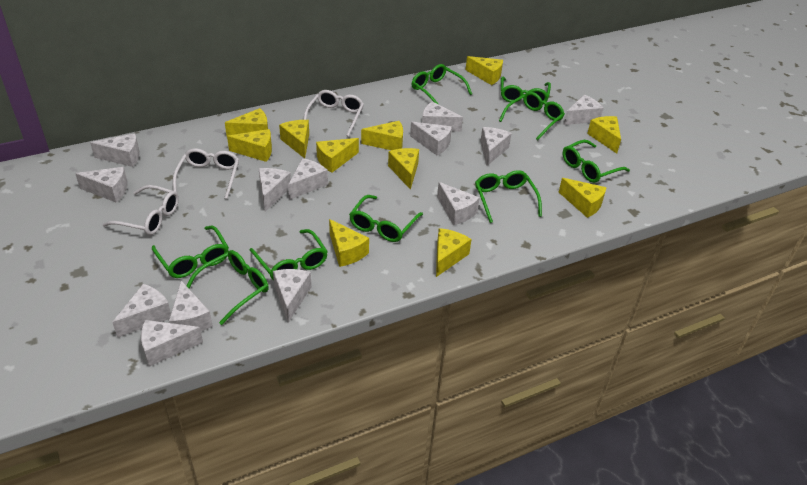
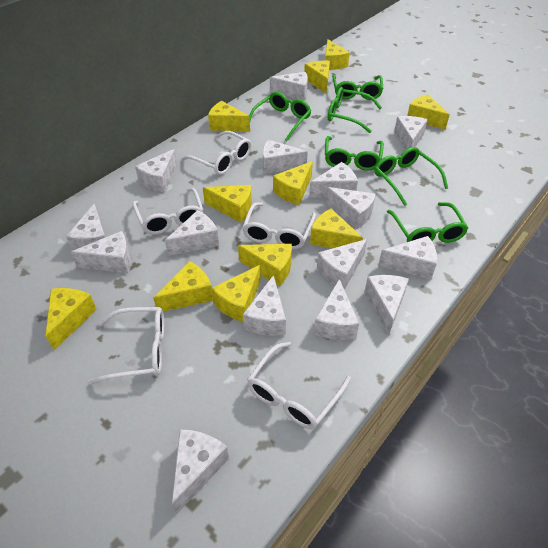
green glasses: [152,226,229,278] [187,250,269,325] [249,229,328,280] [349,195,423,242] [412,64,472,105] [475,170,542,223] [499,92,565,140] [501,76,551,104] [563,140,630,183] = 9 -> [249,92,312,141] [325,136,384,171] [328,87,382,133] [332,74,383,100] [374,147,448,206] [387,202,468,243] = 6
white cheese: [75,167,128,202] [90,133,140,167] [112,284,171,338] [141,320,203,367] [169,281,213,331] [259,168,291,211] [273,269,312,323] [288,158,328,200] [410,122,452,156] [422,102,463,131] [437,182,480,225] [480,127,512,166] [564,95,603,125] = 13 -> [66,203,105,251] [71,231,131,273] [135,149,177,192] [165,210,219,256] [172,430,229,514] [243,275,286,336] [263,140,308,174] [270,72,308,100] [309,162,358,198] [314,279,359,340] [317,239,367,290] [326,187,376,229] [365,275,409,335] [378,236,437,279] [394,116,428,150] = 15
white glasses: [102,185,179,235] [173,148,239,199] [304,90,364,137] = 3 -> [88,307,165,385] [133,188,204,235] [182,131,251,175] [242,202,316,249] [247,342,351,429] = 5

